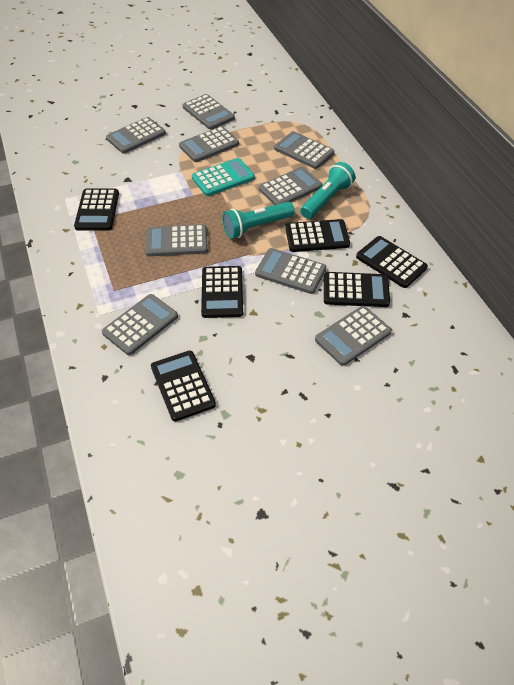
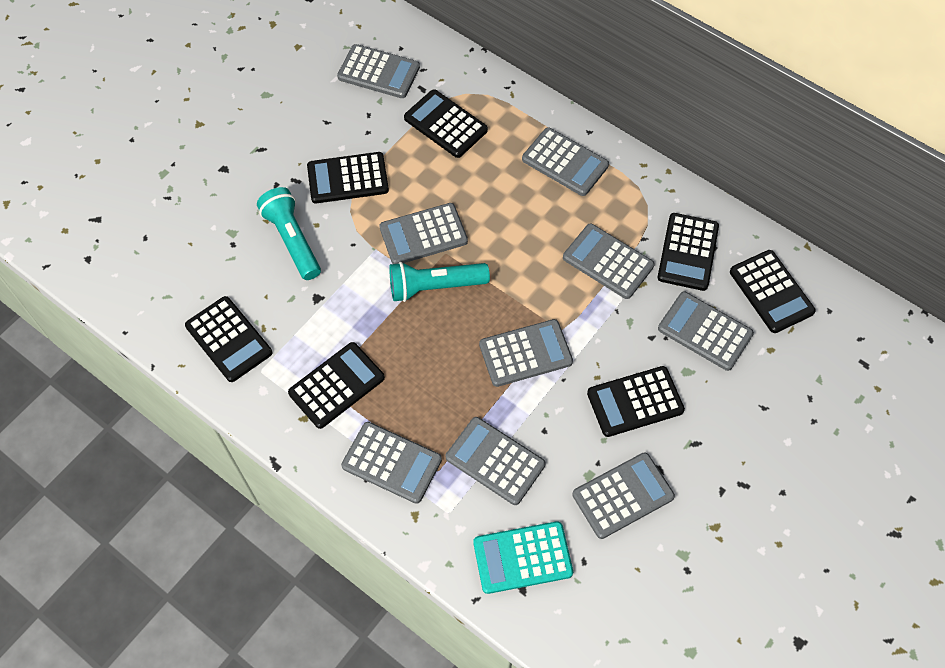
black calculator: [74,189,119,230] [151,350,216,422] [201,266,243,318] [285,219,350,252] [324,272,390,307] [356,236,428,288] = 6 -> [185,296,272,382] [288,342,385,429] [307,152,389,203] [404,89,488,158] [587,366,685,437] [657,213,719,291] [730,250,816,333] = 7

